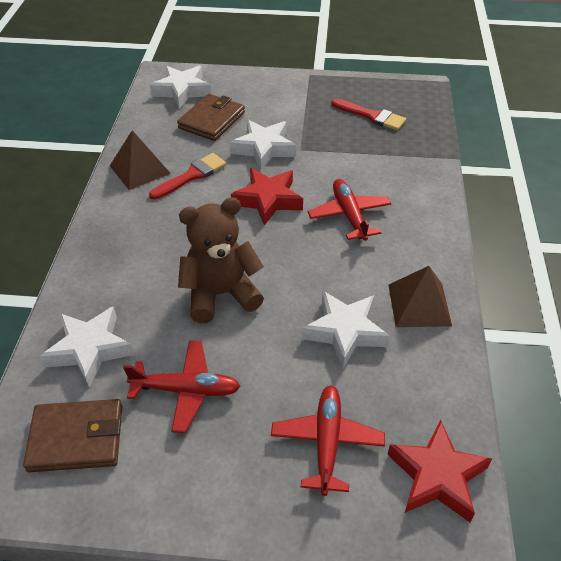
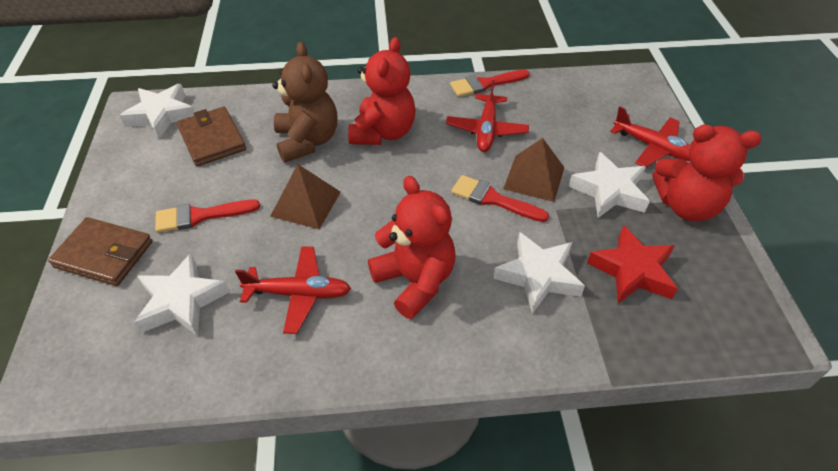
red brush: [149,153,227,200] [331,99,406,131] = 2 -> [155,200,260,233] [450,70,530,97] [451,175,549,222] = 3
red star: [231,168,303,226] [387,419,492,522] = 2 -> [587,225,678,303] = 1
red teddy bear: none = 0 -> [348,37,416,145] [368,176,456,319] [653,124,762,221] = 3

